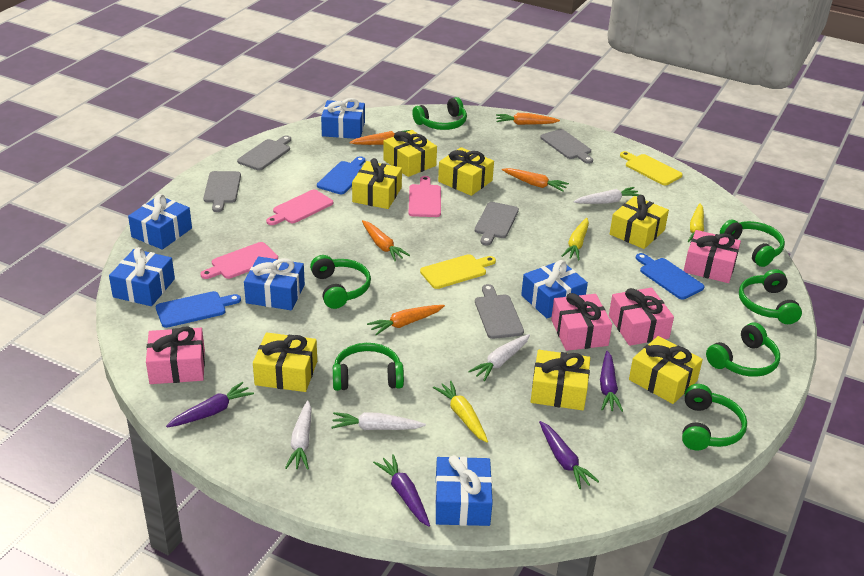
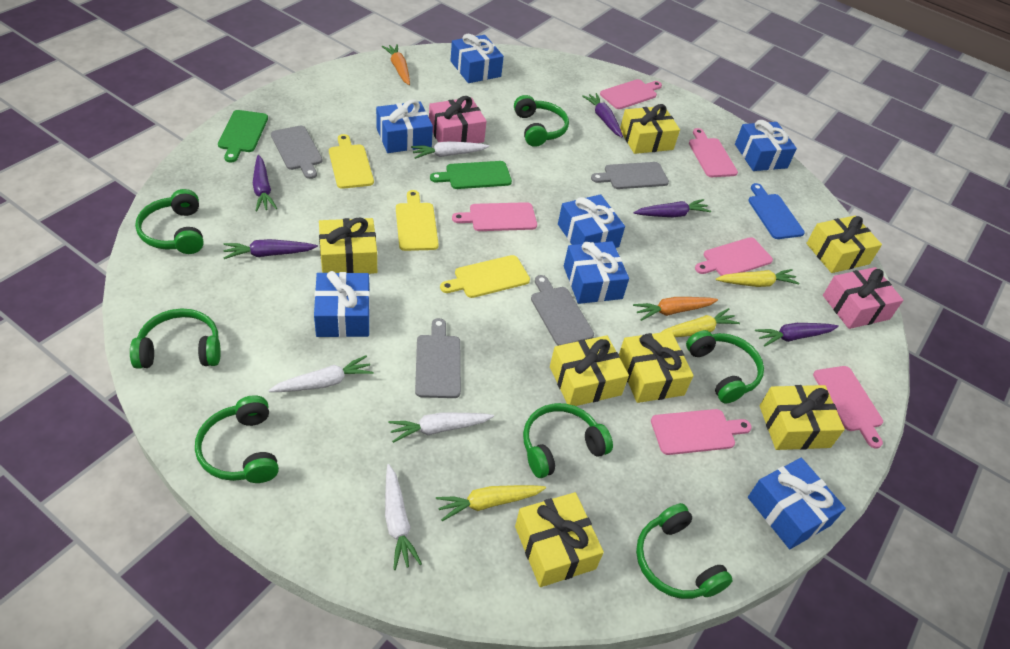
blue cutting board: [156,291,241,328] [317,156,365,194] [636,253,705,300] = 3 -> [748,183,805,239] = 1
blue gift: [109,247,175,306] [128,194,192,250] [244,257,305,310] [321,98,365,139] [435,455,493,526] [521,260,588,318] = 6 -> [314,271,370,337] [376,100,433,153] [451,34,504,83] [558,194,625,248] [564,241,629,304] [735,120,797,171] [748,458,846,549] = 7
green cutting board: none = 0 -> [218,110,268,162] [430,161,512,189] = 2
grey cutting board: [203,171,241,212] [237,136,291,170] [475,202,519,245] [475,284,524,339] [540,129,593,164] = 5 -> [271,126,322,179] [415,318,461,398] [531,275,594,346] [591,162,669,189] = 4
orange carrot: [349,130,410,145] [362,220,410,261] [367,305,445,335] [496,113,560,125] [502,168,569,192] = 5 -> [382,44,410,85] [633,297,718,321] = 2
pink cutting board: [200,242,278,279] [266,190,333,225] [408,176,441,217] = 3 -> [452,202,537,231] [600,79,662,109] [651,409,752,455] [689,128,738,177] [695,237,773,276] [813,366,883,449] = 6
pink gift: [146,327,205,384] [551,293,612,351] [609,288,674,346] [684,230,741,283] = 4 -> [429,96,487,143] [823,267,903,329] = 2
purple carrot: [166,382,254,428] [373,454,430,527] [539,421,599,489] [600,351,623,412] = 4 -> [223,239,318,259] [253,155,277,211] [582,93,623,137] [634,199,711,217] [755,323,839,347] = 5
yellow cutting board: [420,254,496,289] [620,151,683,185] = 2 -> [329,134,374,189] [396,190,439,251] [440,255,530,298] = 3

